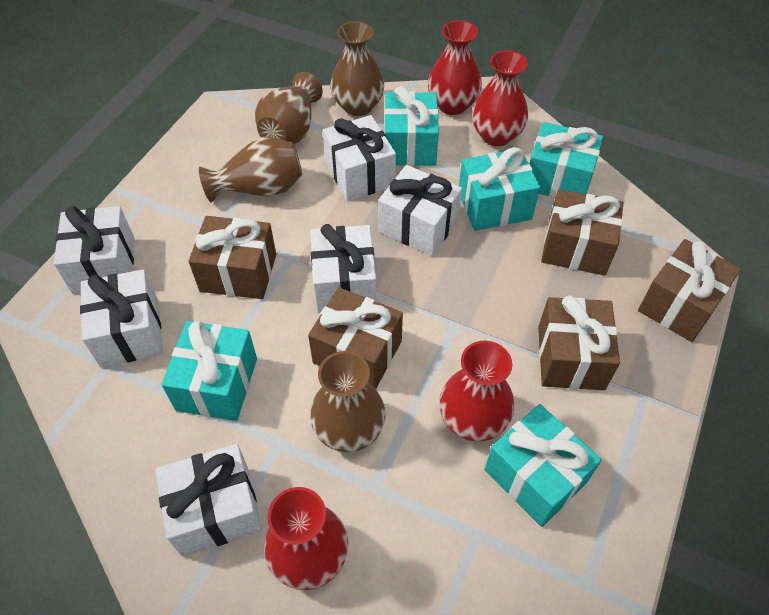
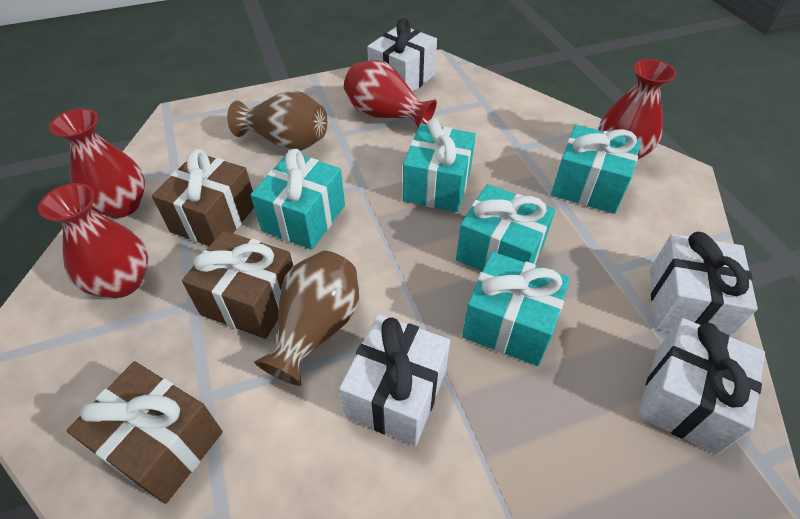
brown gift: [188,216,276,299] [308,287,403,389] [538,296,620,390] [541,189,624,276] [638,239,741,342] = 5 -> [67,361,223,504] [152,149,254,246] [182,231,293,339] = 3
brown vase: [199,136,302,203] [255,72,323,144] [310,351,386,452] [330,21,385,116] = 4 -> [227,90,327,151] [254,251,359,386] = 2
white gift: [54,206,134,294] [80,269,163,367] [155,444,262,557] [311,224,376,313] [323,115,396,201] [378,165,462,256] = 6 -> [339,314,450,446] [367,18,437,92] [638,318,765,454] [650,232,758,337] = 4

